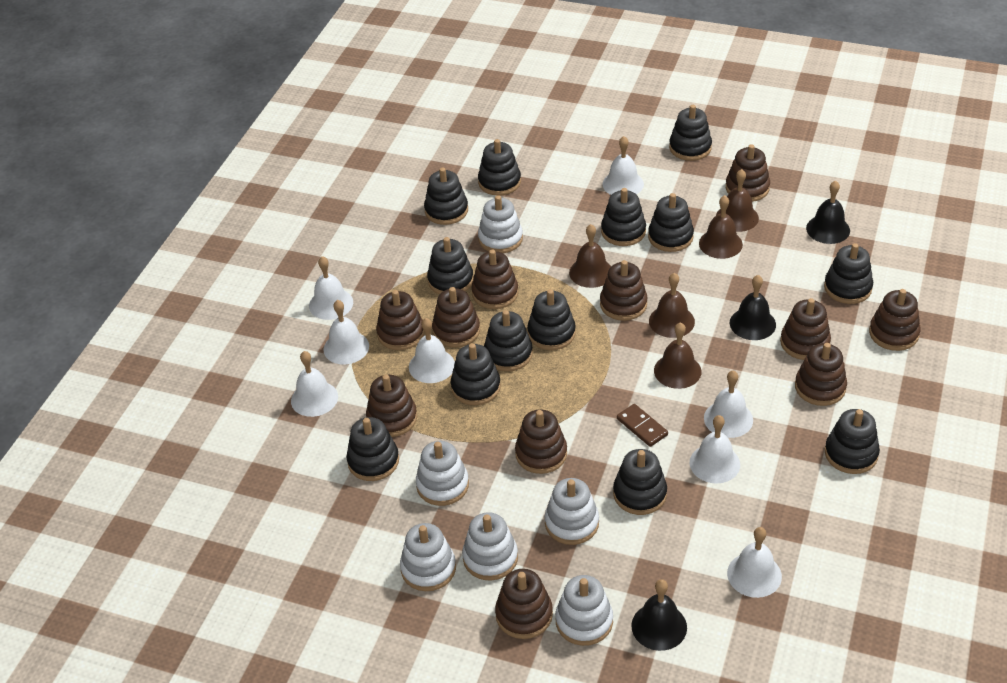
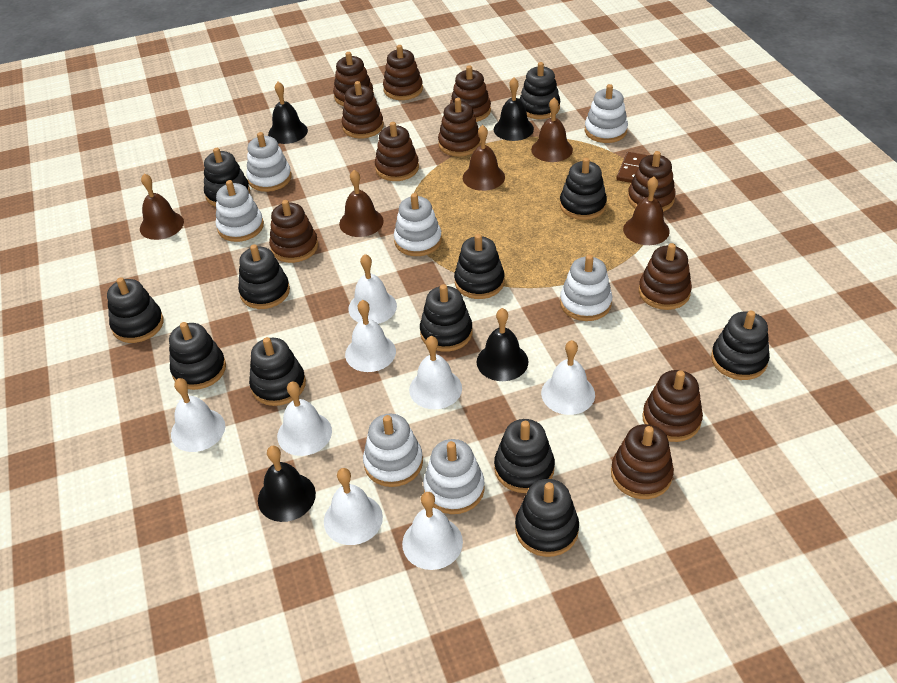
black bell: [631,579,687,651] [730,275,776,340] [806,181,850,244] = 3 -> [258,446,316,522] [268,82,308,144] [477,308,528,381] [494,78,534,141] = 4
black stacking toy: [346,417,399,481] [424,168,468,225] [427,237,474,295] [451,343,501,405] [478,139,521,196] [484,310,533,371] [527,289,576,350] [601,188,646,246] [613,449,667,515] [648,193,694,252] [669,105,712,161] [824,243,873,304] [825,409,880,474] = 13 -> [107,277,164,343] [169,322,226,390] [204,148,250,207] [238,244,290,309] [249,337,306,406] [420,284,473,352] [454,234,504,299] [494,419,555,493] [515,479,579,557] [520,62,560,119] [560,158,607,220] [711,311,770,380] = 12
white stacking toy: [400,523,456,591] [416,441,469,506] [462,512,518,580] [478,195,523,253] [545,478,599,545] [555,575,613,646] = 6 -> [216,180,264,242] [246,132,292,192] [363,414,423,487] [394,193,442,256] [423,439,485,514] [560,254,612,321] [585,84,628,143] = 7

